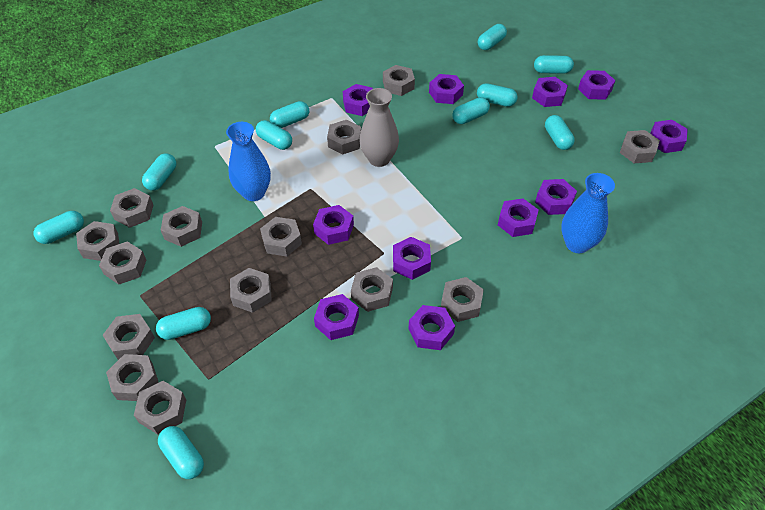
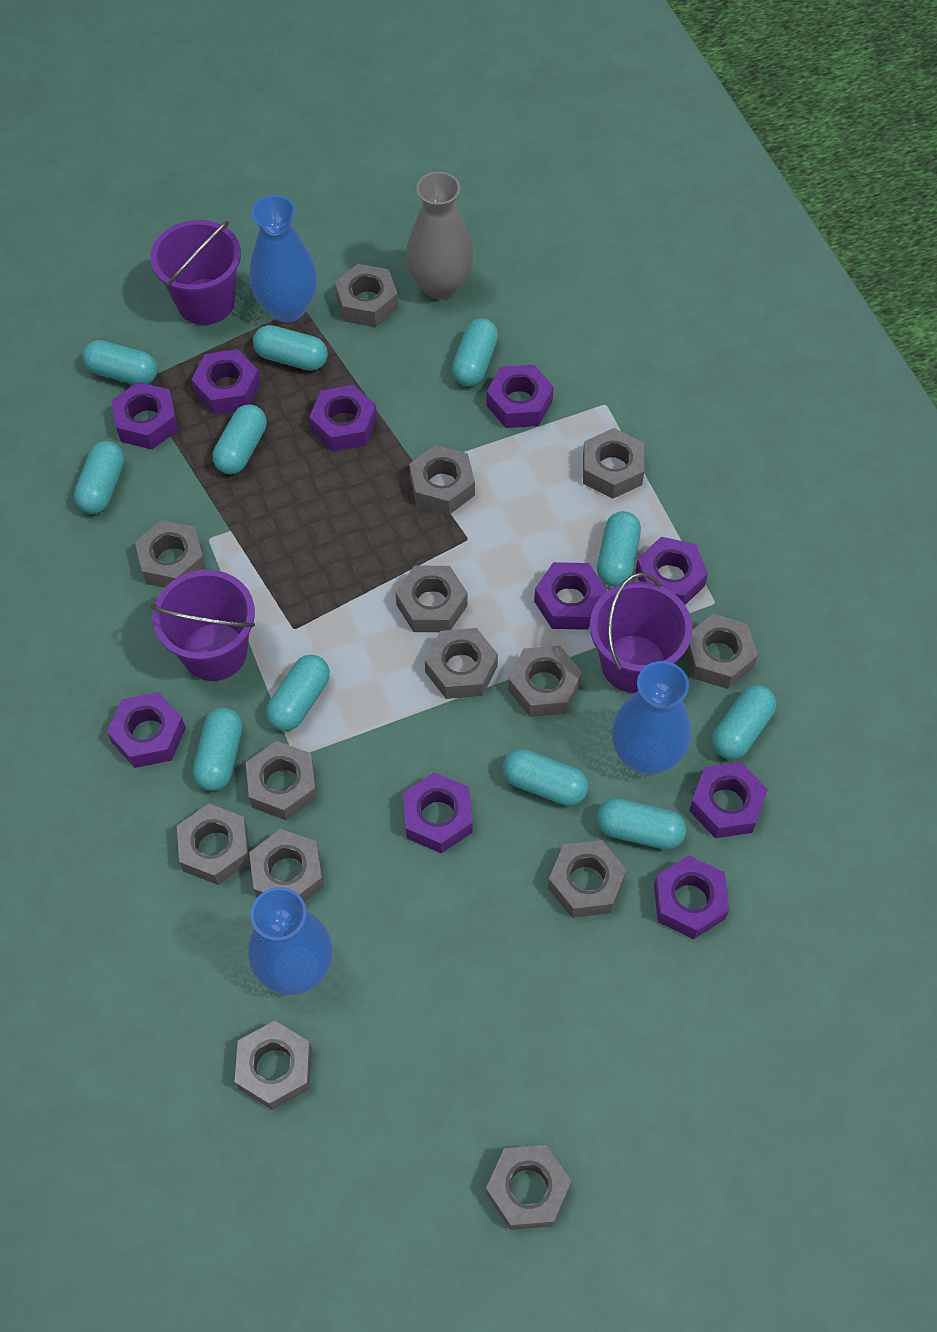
blue vase: [226,122,271,201] [561,173,615,253] = 2 -> [248,887,333,995] [249,195,317,322] [612,661,691,775] = 3
purple bucket: none = 0 -> [150,220,241,325] [150,570,255,681] [590,573,693,693] = 3
purple nut: [313,205,354,245] [314,294,359,340] [343,84,373,116] [393,237,431,280] [408,305,455,350] [429,74,464,104] [498,198,539,237] [532,77,568,107] [535,179,577,215] [578,70,616,100] [651,120,688,153] = 11 -> [107,692,186,768] [111,382,178,450] [191,349,261,415] [309,385,377,452] [403,772,473,853] [486,365,554,428] [534,562,607,630] [635,537,708,605] [654,855,729,939] [689,762,768,838] = 10

